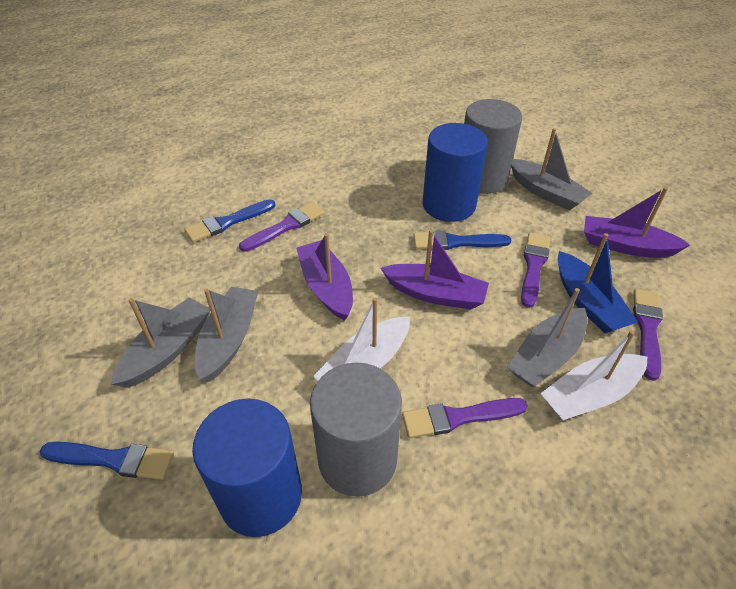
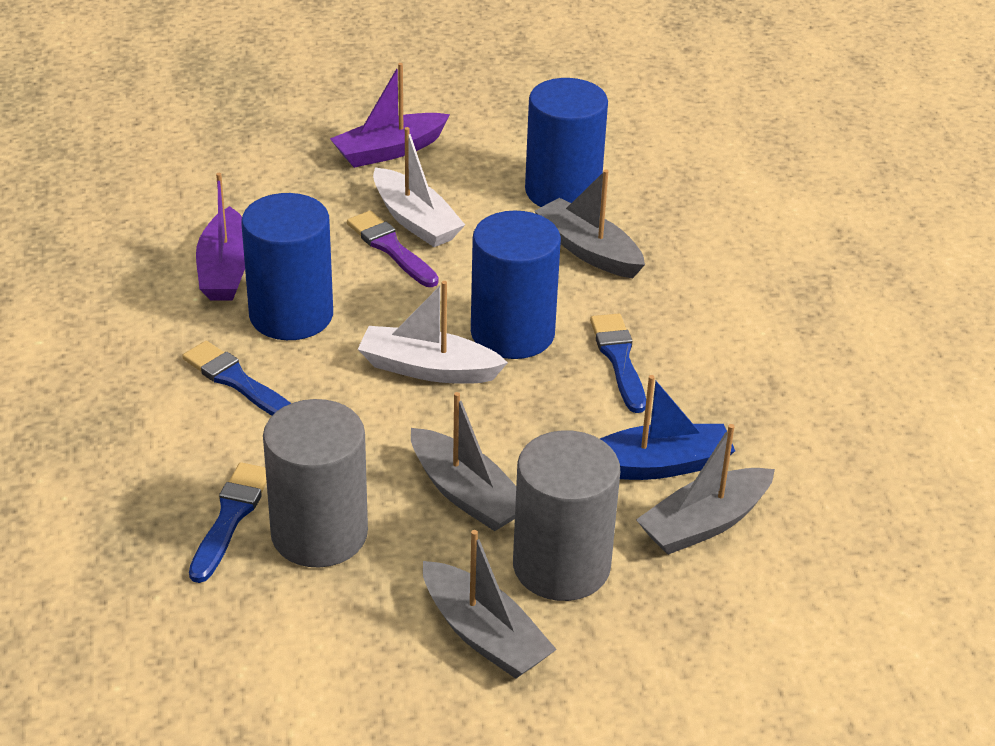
blue cylinder: [192,399,302,537] [423,123,488,222] = 2 -> [241,193,333,340] [471,210,561,359] [525,78,608,207] = 3
purple boat: [296,233,353,321] [381,230,489,310] [584,187,690,258] = 3 -> [196,173,245,300] [330,63,450,168] = 2
purple brush: [239,202,325,252] [402,398,528,438] [521,233,550,308] [633,289,663,381] = 4 -> [347,211,439,287] = 1

